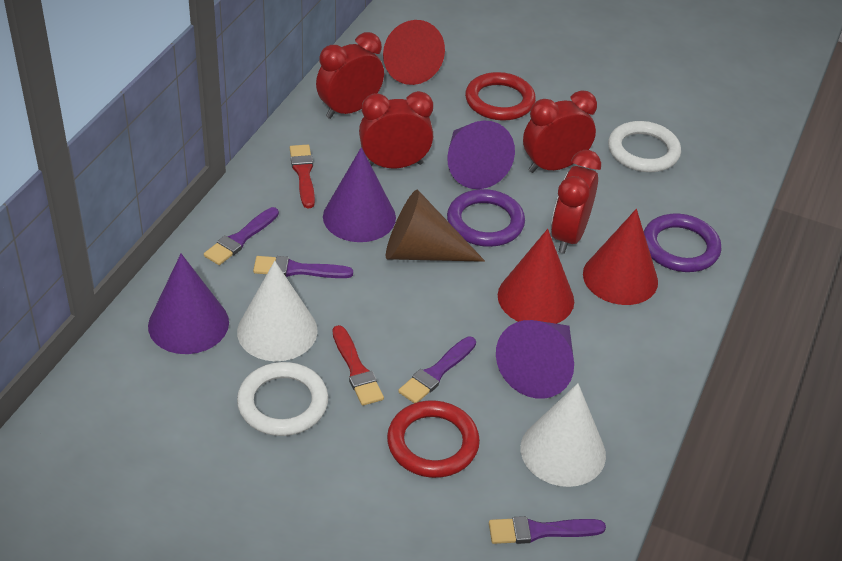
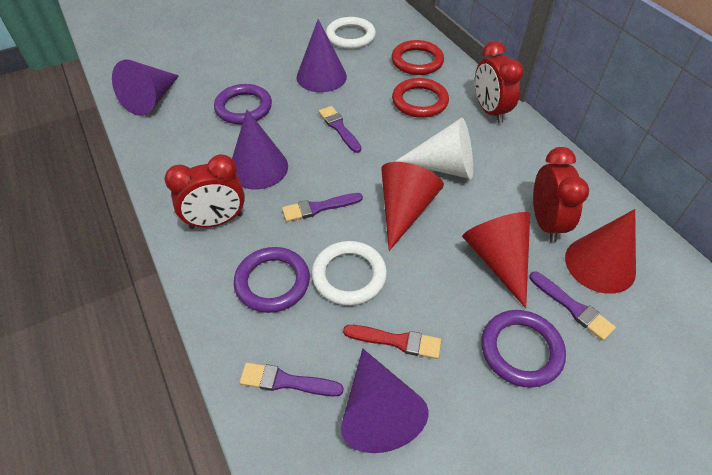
brown cone: [386,190,485,262] = 1 -> none = 0
purple ring: [447,189,525,247] [644,214,721,272] = 2 -> [214,84,272,124] [234,247,310,313] [481,310,566,388] = 3
red brush: [290,145,315,208] [333,325,384,406] = 2 -> [343,325,441,359] = 1
red clock: [316,32,384,119] [359,91,433,168] [523,90,597,173] [551,150,601,254] = 4 -> [165,154,245,229] [475,41,524,123] [533,147,589,242] = 3
white cone: [237,261,318,361] [521,383,606,487] = 2 -> [395,118,473,179] = 1

